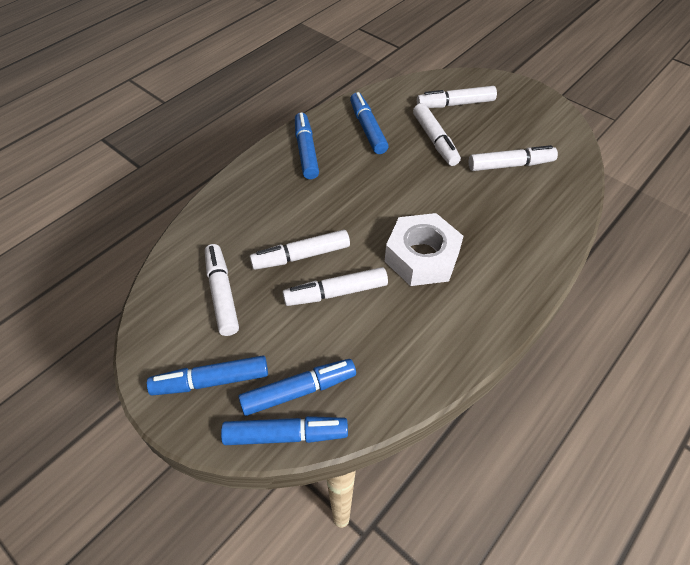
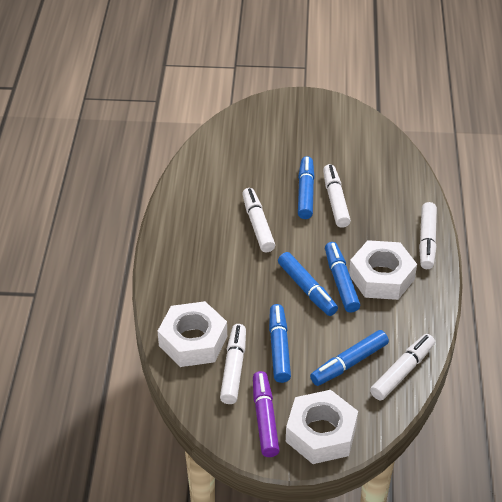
purple marker: none = 0 -> [253,371,280,457] = 1
white marker: [205,244,239,336] [250,229,350,270] [282,267,388,306] [413,103,461,166] [417,86,497,108] [469,145,558,171] = 6 -> [220,324,246,404] [242,188,275,252] [323,164,351,228] [370,334,435,401] [419,202,437,269] = 5
white nut: [385,213,463,286] = 1 -> [158,301,227,367] [286,390,358,464] [349,240,417,300] = 3

